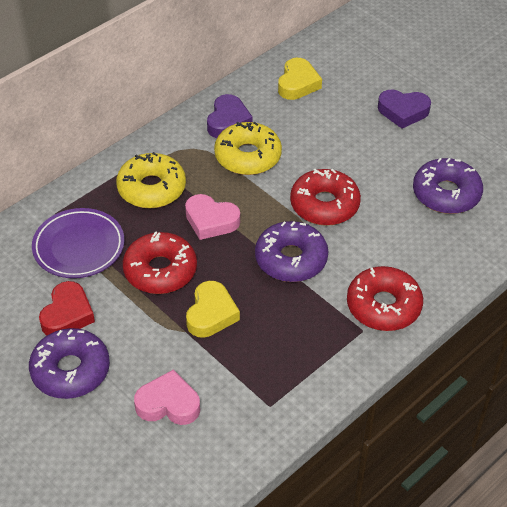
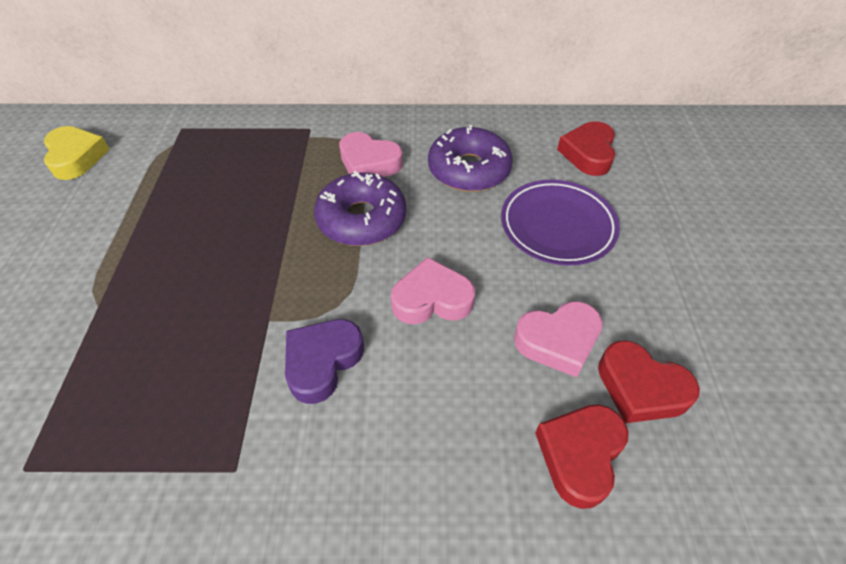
pink heart: [134,370,200,425] [185,194,240,240] = 2 -> [339,132,403,177] [391,257,475,324] [514,301,603,378] = 3
purple donut: [29,328,110,399] [255,221,328,282] [413,158,483,214] = 3 -> [314,171,407,246] [428,125,513,192] = 2
purple heart: [207,94,253,138] [378,90,431,129] = 2 -> [285,319,364,404] = 1
red donut: [123,231,197,294] [290,169,361,226] [347,266,423,331] = 3 -> none = 0
red heart: [39,281,95,335] = 1 -> [535,404,628,509] [557,121,615,176] [598,341,700,423] = 3
yellow donut: [116,152,186,209] [214,122,282,175] = 2 -> none = 0
yellow heart: [186,281,240,338] [278,58,322,100] = 2 -> [44,126,110,180] = 1

